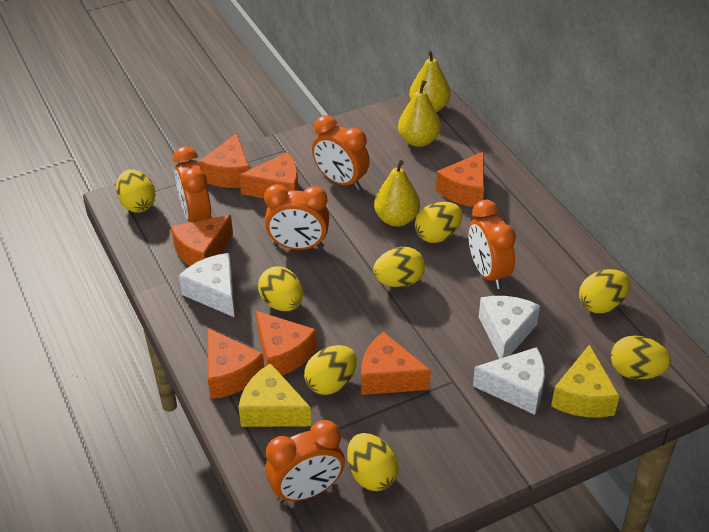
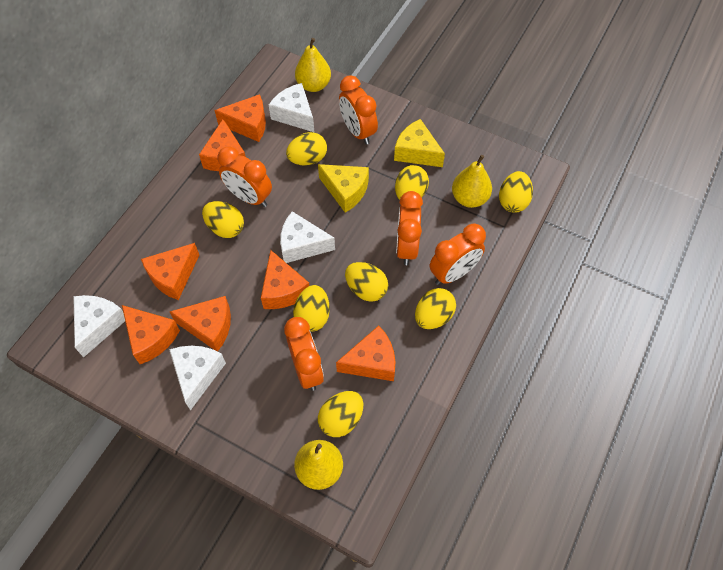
white cheese: [179,253,235,318] [473,347,545,415] [479,296,540,359] = 3 -> [73,295,125,357] [169,346,226,410] [269,83,315,133] [280,211,335,263] = 4

